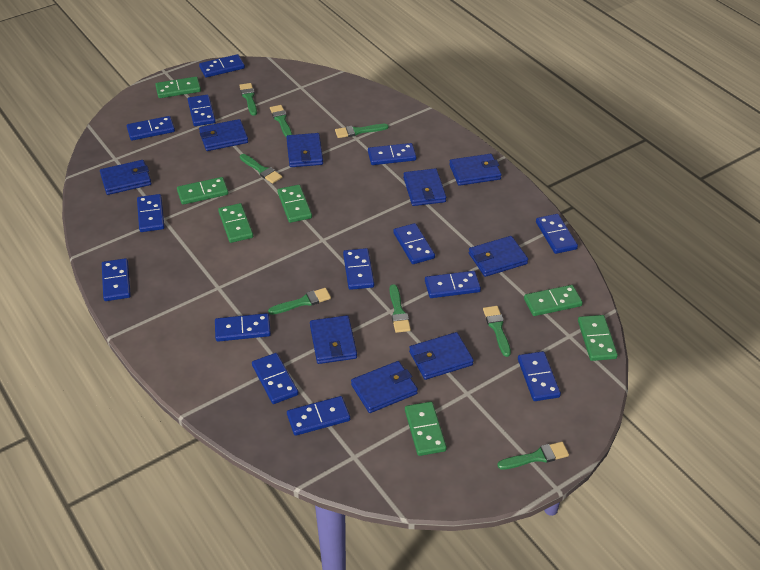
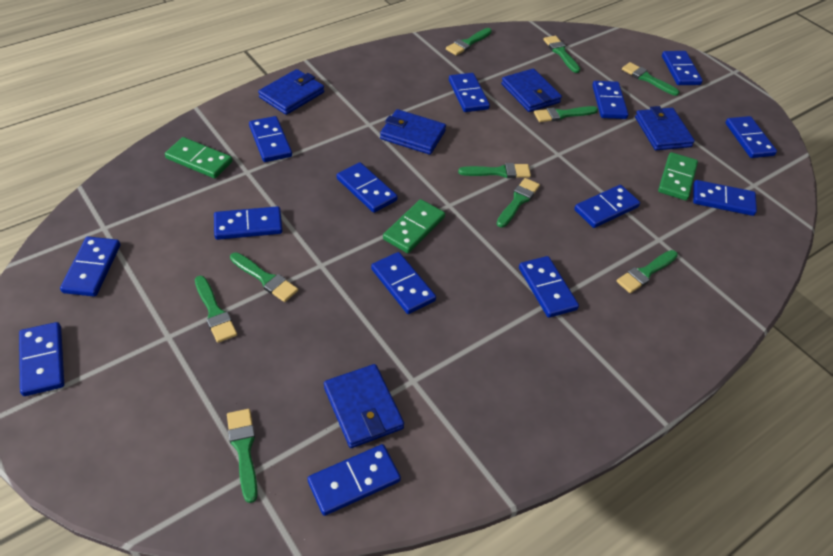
blue wallet: [100,160,151,195] [199,119,248,151] [286,133,323,167] [310,315,357,364] [351,361,418,413] [403,168,446,206] [409,332,474,380] [449,154,501,186] [469,236,528,277] = 9 -> [258,69,324,115] [324,364,404,448] [380,109,446,155] [501,69,562,112] [635,106,695,150] = 5
green brush: [239,83,257,116] [240,154,282,184] [268,288,331,315] [270,105,292,137] [335,124,389,138] [390,284,411,333] [483,306,511,357] [497,442,569,470] = 8 -> [195,276,237,343] [227,409,258,503] [230,252,298,302] [446,28,492,55] [458,163,531,178] [497,178,540,228] [534,106,598,122] [543,36,580,73] [616,250,678,293] [622,62,679,96] = 10
green domino: [155,77,201,98] [177,177,229,205] [218,203,253,243] [278,185,312,223] [405,402,447,456] [524,285,583,316] [578,315,618,361] = 7 -> [165,137,233,178] [383,199,445,253] [658,152,698,200] = 3

